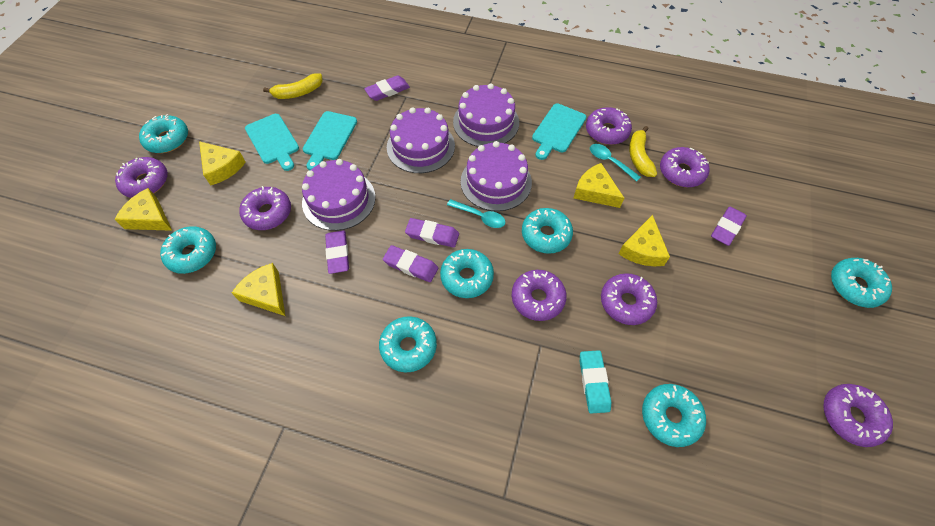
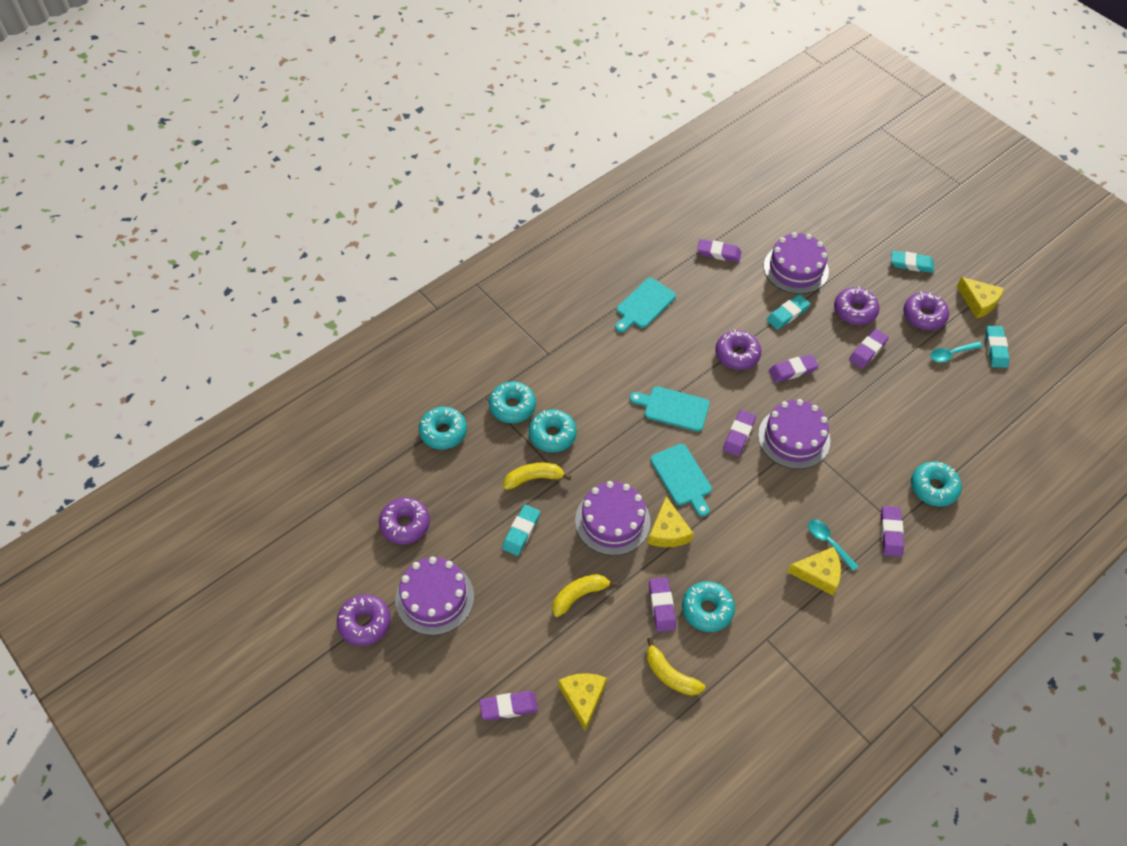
purple donut: [115,157,168,198] [239,186,291,230] [512,270,567,321] [586,107,632,145] [601,273,657,325] [660,147,709,187] [823,384,893,447] = 7 -> [337,594,391,646] [379,497,430,544] [715,329,761,370] [834,287,879,325] [903,292,949,330] = 5
purple eraser: [325,230,349,274] [364,75,410,101] [383,245,438,282] [405,218,459,248] [711,207,747,246] = 5 -> [480,691,538,720] [649,577,676,632] [697,239,741,262] [723,410,756,456] [769,354,819,383] [849,329,889,369] [881,506,904,557] = 7
turquoise donut: [139,114,188,153] [160,226,216,274] [379,316,437,372] [440,249,494,298] [522,208,573,254] [642,384,706,447] [831,258,892,308] = 7 -> [419,407,467,449] [489,381,536,423] [529,409,577,453] [682,581,735,632] [911,462,962,507] = 5
turquoise eraser: [580,350,611,413] = 1 -> [502,505,540,556] [767,294,810,330] [891,251,934,273] [985,326,1010,368] = 4
yellow banana: [263,73,323,99] [629,126,657,177] = 2 -> [504,463,571,490] [552,574,618,617] [647,638,705,696] = 3
yellow cheese: [114,188,172,231] [199,141,246,185] [232,263,285,316] [574,163,624,208] [619,215,670,266] = 5 -> [558,673,607,732] [648,496,694,547] [787,547,841,595] [957,277,1004,319] = 4

